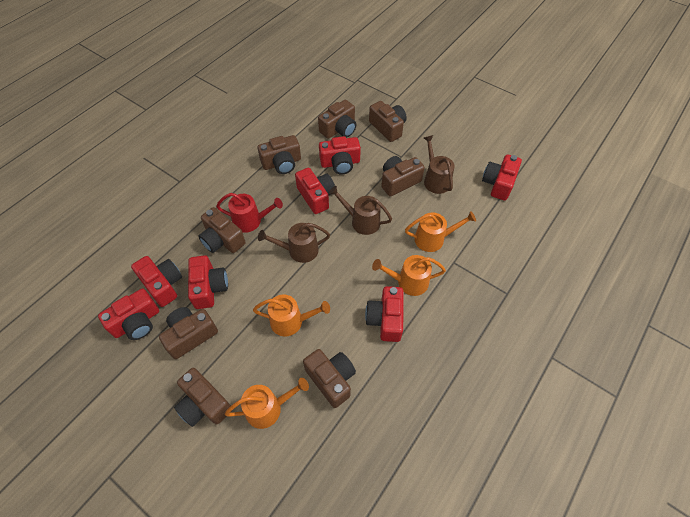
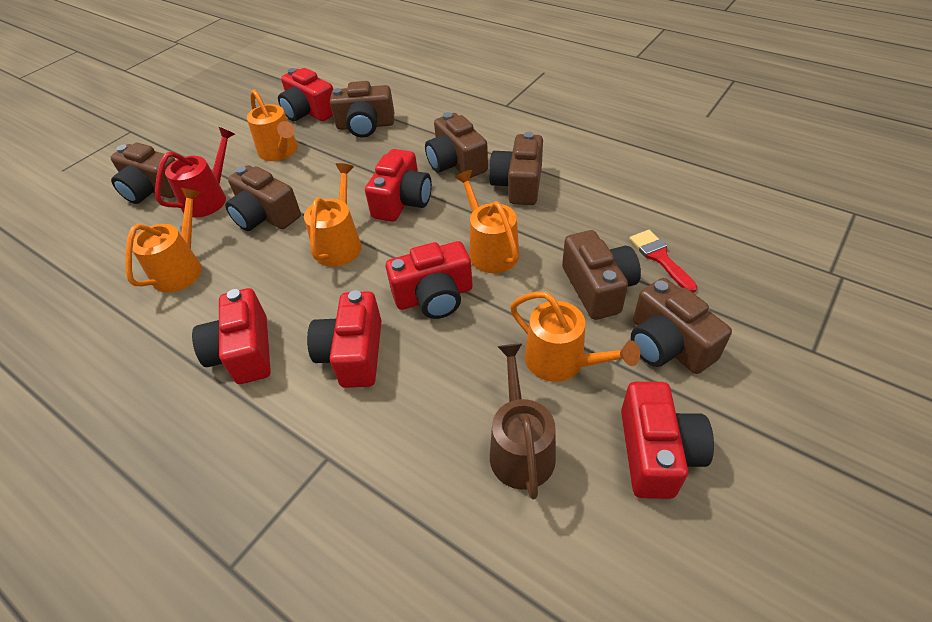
brown camera: [159,307,218,359] [174,368,231,427] [198,207,246,253] [257,135,301,174] [303,349,356,408] [318,100,356,139] [369,101,407,142] [381,156,425,197] = 8 -> [110,143,175,204] [225,165,301,231] [330,81,394,138] [425,112,488,178] [489,132,543,205] [562,230,641,320] [631,278,732,374] = 7
brown watering can: [258,223,330,263] [329,186,392,235] [424,135,455,194] = 3 -> [490,344,556,499] = 1
orange watering can: [225,378,309,429] [253,294,330,337] [372,255,446,296] [405,211,476,252] = 4 -> [125,188,202,293] [247,89,298,161] [304,163,362,267] [455,170,519,273] [510,291,640,382] = 5
red brush: none = 0 -> [629,230,698,293] = 1
red camera: [98,288,159,340] [131,256,182,307] [188,255,228,309] [295,168,335,214] [319,136,361,175] [365,286,404,342] [482,154,522,201] = 7 -> [192,288,271,384] [278,68,333,121] [307,290,382,388] [365,149,432,222] [385,241,473,319] [621,382,714,499] = 6

